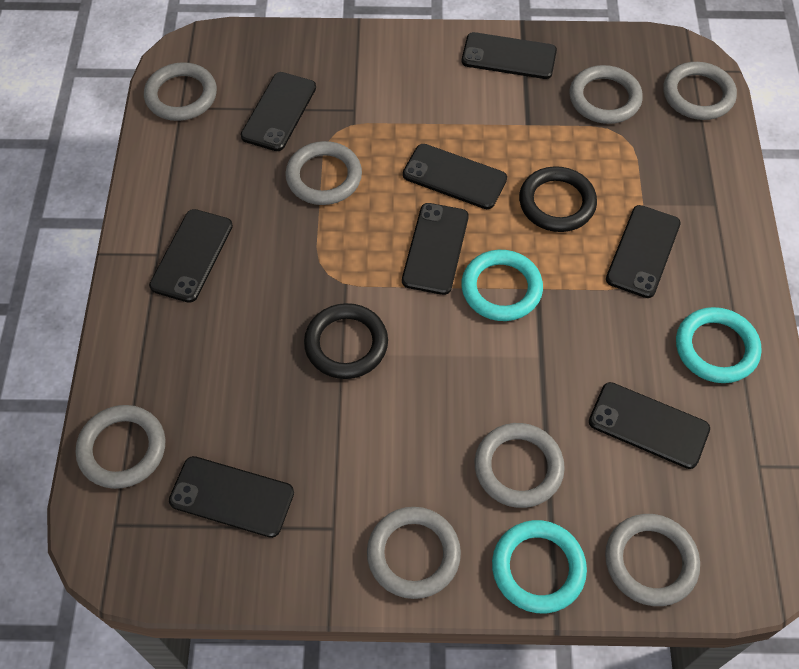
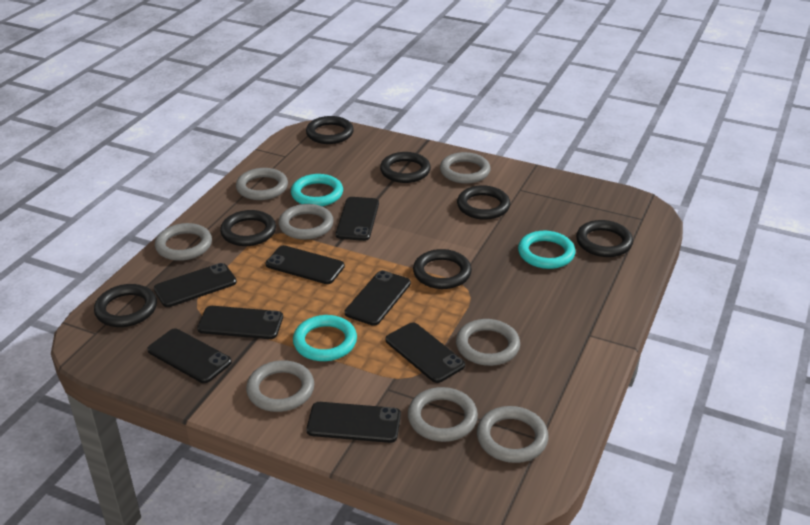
black ring: [304,303,388,379] [519,166,597,232] = 2 -> [94,284,157,327] [220,210,276,246] [306,116,354,144] [380,152,431,183] [413,249,472,289] [457,185,510,220] [576,220,633,257] = 7

